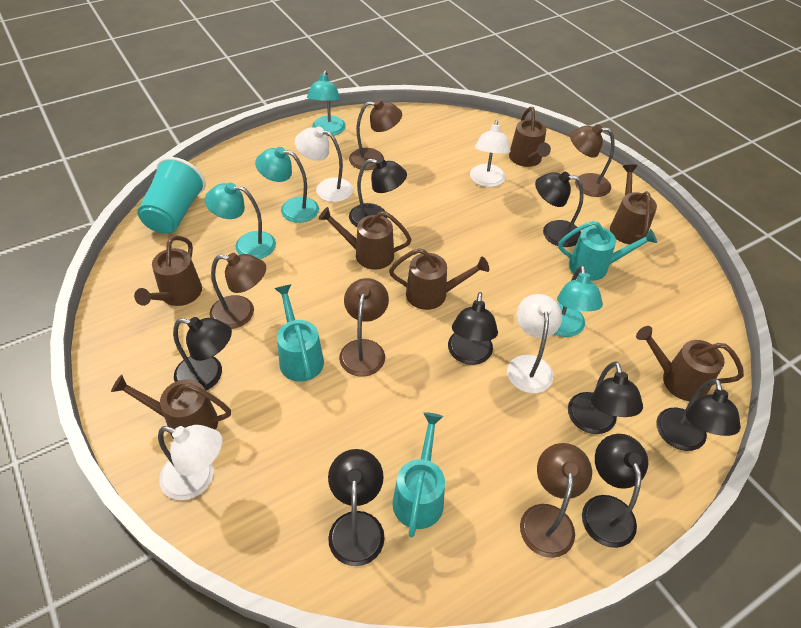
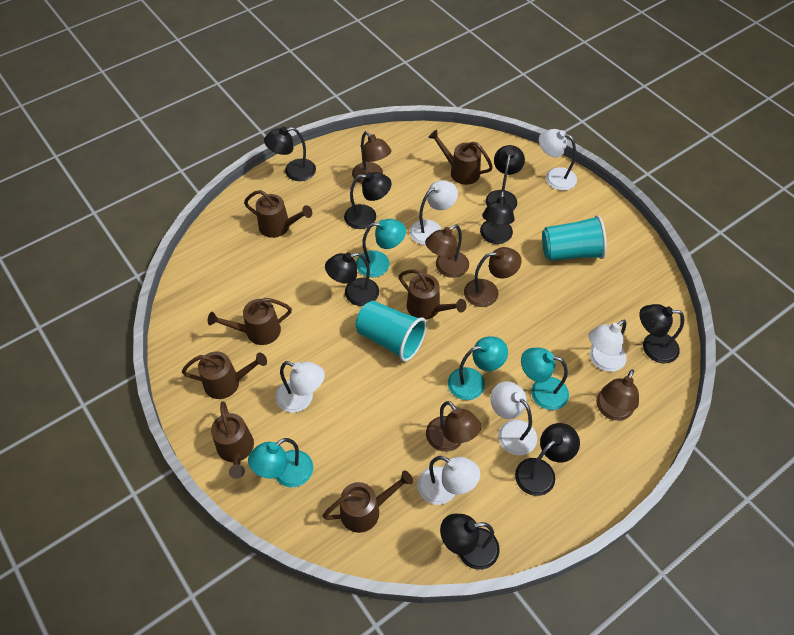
turquoise cup: [137,157,206,233] = 1 -> [356,301,427,362] [542,215,607,261] = 2
turquoise watering can: [274,284,324,382] [392,412,445,537] [558,221,657,281] = 3 -> none = 0
white lamp: [158,425,223,500] [295,127,353,202] [470,120,511,187] [507,294,562,393] = 4 -> [275,361,325,413] [410,180,458,245] [417,456,480,505] [490,381,537,455] [539,129,577,191] [588,320,627,372] = 6

